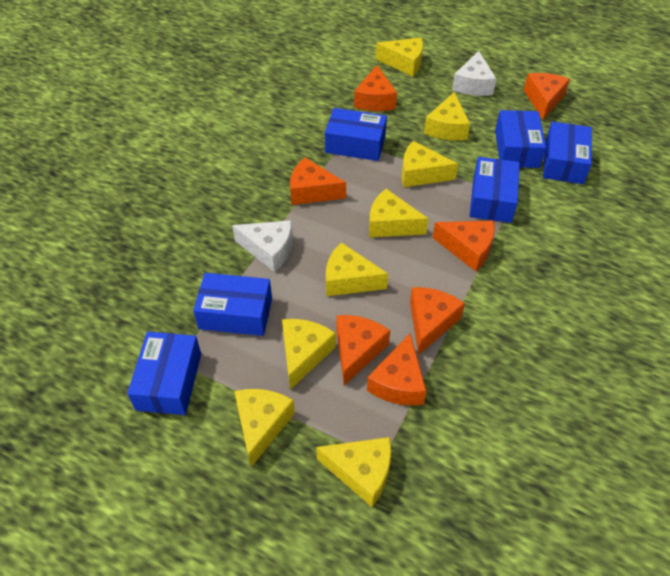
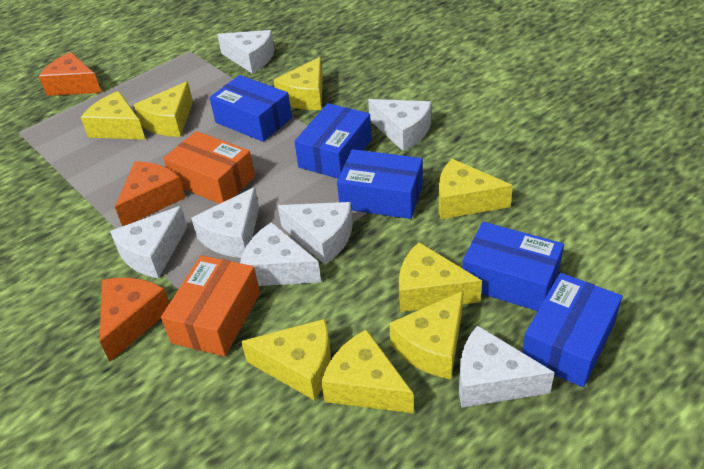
blue box: [127,332,201,415] [193,273,272,336] [325,108,387,161] [469,157,520,223] [495,110,546,168] [543,122,592,184] = 6 -> [209,75,292,142] [294,103,372,178] [337,149,423,219] [462,222,564,311] [522,273,622,387] = 5
orange box: none = 0 -> [161,255,260,357] [163,131,255,204] = 2
orange cheese: [290,158,346,205] [336,315,390,385] [354,65,397,111] [367,334,427,406] [410,287,465,355] [433,221,495,271] [524,73,570,120] = 7 -> [39,52,102,96] [100,278,169,361] [115,161,186,226] = 3
white cheese: [232,220,293,272] [452,51,496,96] = 2 -> [110,206,188,278] [191,187,259,258] [217,30,275,74] [240,222,321,286] [278,202,353,265] [368,99,431,151] [459,325,555,408] = 7

